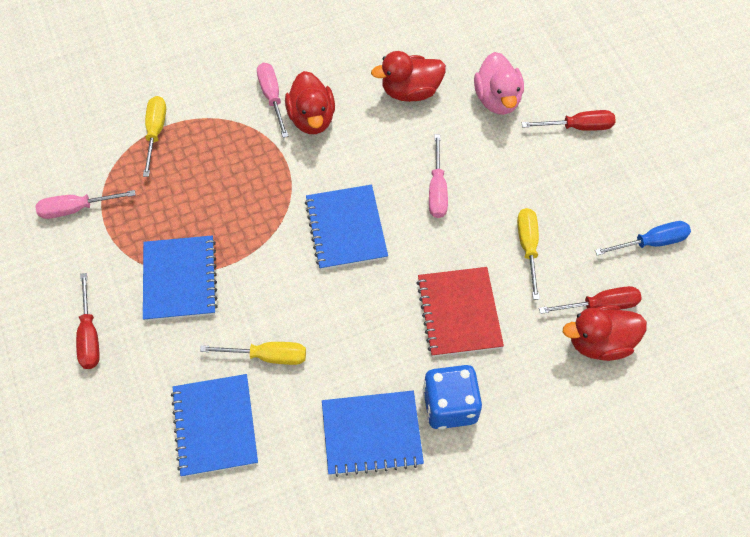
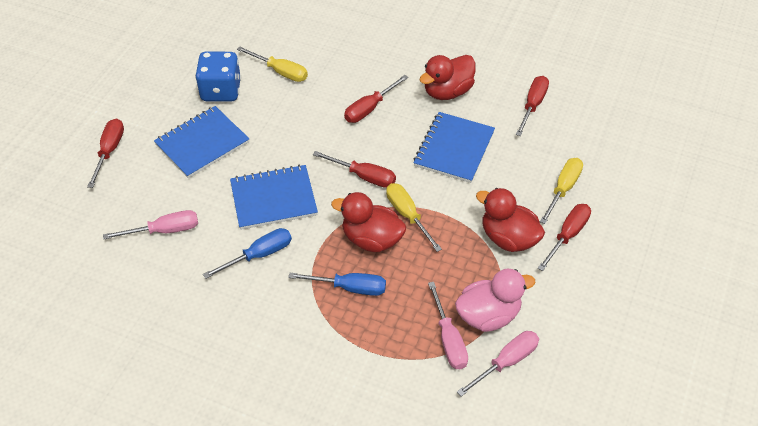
blue notebook: [143,235,218,321] [171,374,258,477] [305,185,388,270] [322,391,424,477] = 4 -> [154,106,249,178] [230,165,318,230] [414,112,495,183] = 3
blue screwdriver: [595,221,691,256] = 1 -> [203,228,292,279] [288,273,386,296] = 2
red notebook: [417,267,504,357] = 1 -> none = 0
red screwdriver: [76,273,100,369] [522,110,616,131] [539,286,642,314] = 3 -> [87,118,124,188] [313,151,396,188] [344,75,408,123] [516,76,549,136] [538,204,591,271] = 5

